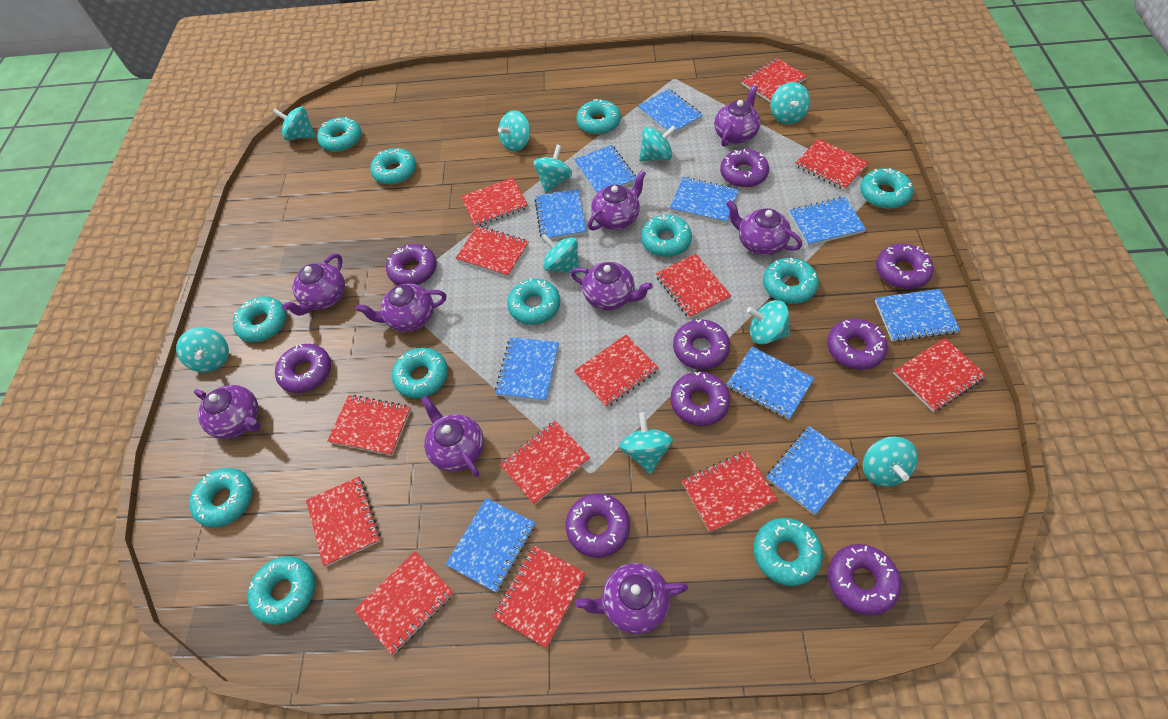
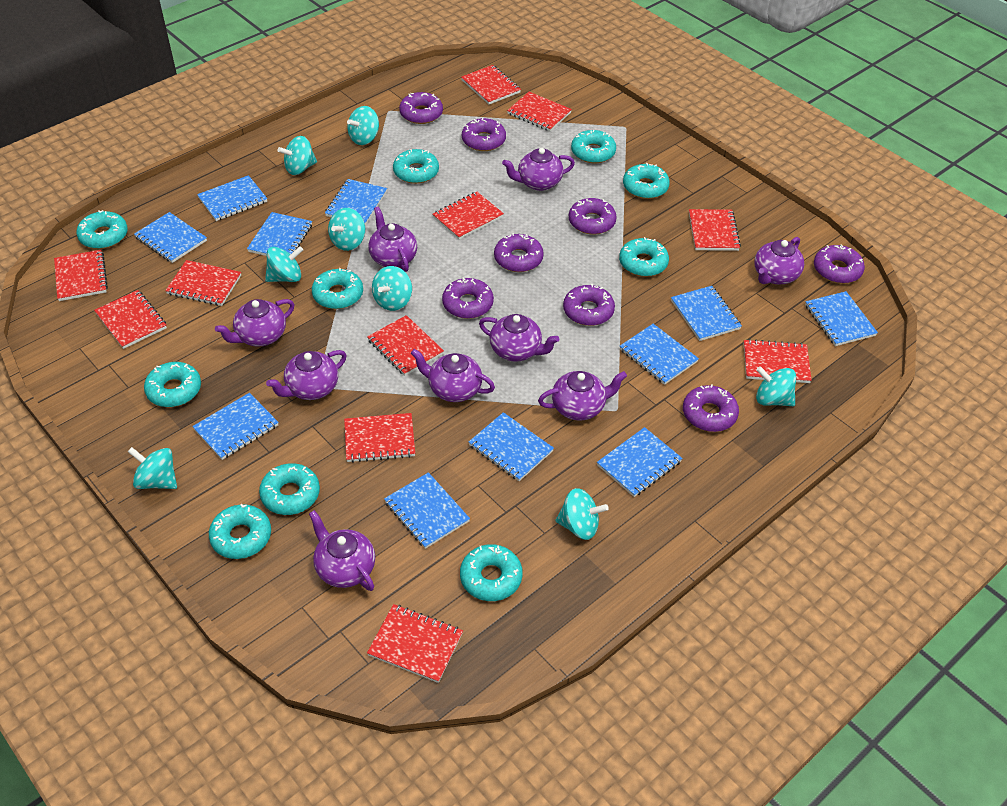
blue notebook: [445,498,535,593] [495,337,559,402] [535,189,587,241] [574,145,636,194] [638,89,703,136] [670,177,739,224] [726,347,814,420] [766,426,858,515] [789,197,866,246] [875,289,960,342] = 10 -> [134,212,207,263] [192,393,279,460] [197,175,267,221] [247,212,312,256] [325,179,387,225] [384,472,470,549] [469,412,554,481] [597,427,682,497] [620,324,699,385] [671,286,742,341] [805,291,878,346] = 11
purple donut: [275,344,331,393] [386,244,437,285] [565,493,630,558] [671,372,730,426] [673,319,730,370] [720,149,769,188] [827,319,888,370] [828,544,901,615] [876,244,934,289] = 9 -> [399,92,443,124] [442,278,494,319] [462,118,506,151] [494,233,544,272] [563,284,615,326] [569,198,617,235] [683,384,739,432] [814,244,865,284] = 8
red notebook: [306,476,380,566] [327,395,411,456] [354,551,454,655] [456,226,529,277] [461,177,528,227] [493,545,586,648] [500,421,590,505] [574,335,659,408] [656,254,731,319] [682,451,777,532] [741,58,807,102] [795,139,869,190] [893,338,987,412] = 13 -> [54,250,108,301] [94,290,167,349] [165,260,241,306] [344,413,415,463] [367,315,444,376] [367,604,463,683] [433,192,504,240] [461,65,521,104] [507,92,572,131] [689,209,741,251] [744,339,812,383] = 11
turquoise donut: [189,468,253,528] [233,297,287,342] [247,556,315,625] [317,117,361,152] [370,148,416,185] [392,348,448,398] [507,278,560,325] [576,99,621,135] [641,214,692,257] [753,518,823,586] [763,258,819,304] [860,168,913,209] = 12 -> [76,210,128,249] [144,362,201,407] [209,504,271,559] [259,463,320,515] [312,268,363,309] [393,149,439,184] [460,544,523,601] [571,130,616,163] [619,237,669,277] [623,163,670,199] = 10
turquoise spinning top: [176,327,229,372] [273,107,316,140] [498,110,530,152] [533,144,572,193] [541,234,579,274] [620,412,673,474] [639,126,676,161] [747,300,790,345] [771,82,810,124] [863,437,918,487] = 10 -> [128,447,177,489] [265,246,303,282] [278,136,317,175] [328,208,365,251] [347,106,379,145] [372,266,412,311] [556,488,609,540] [756,366,796,406] = 8

